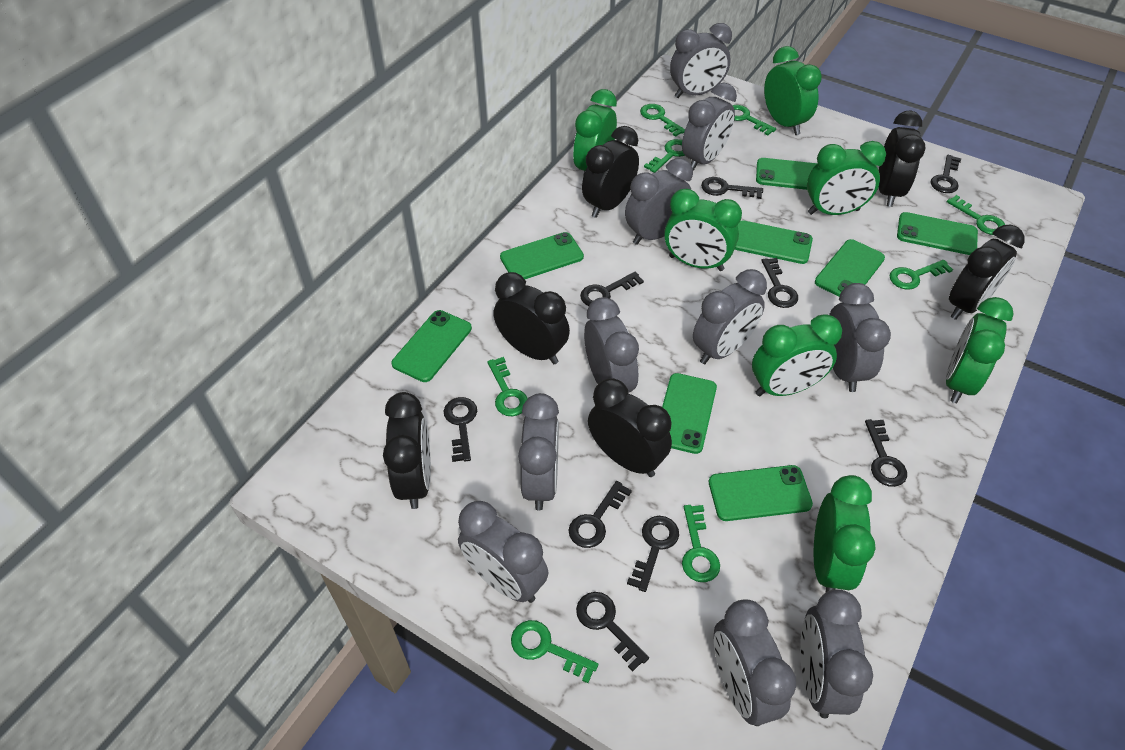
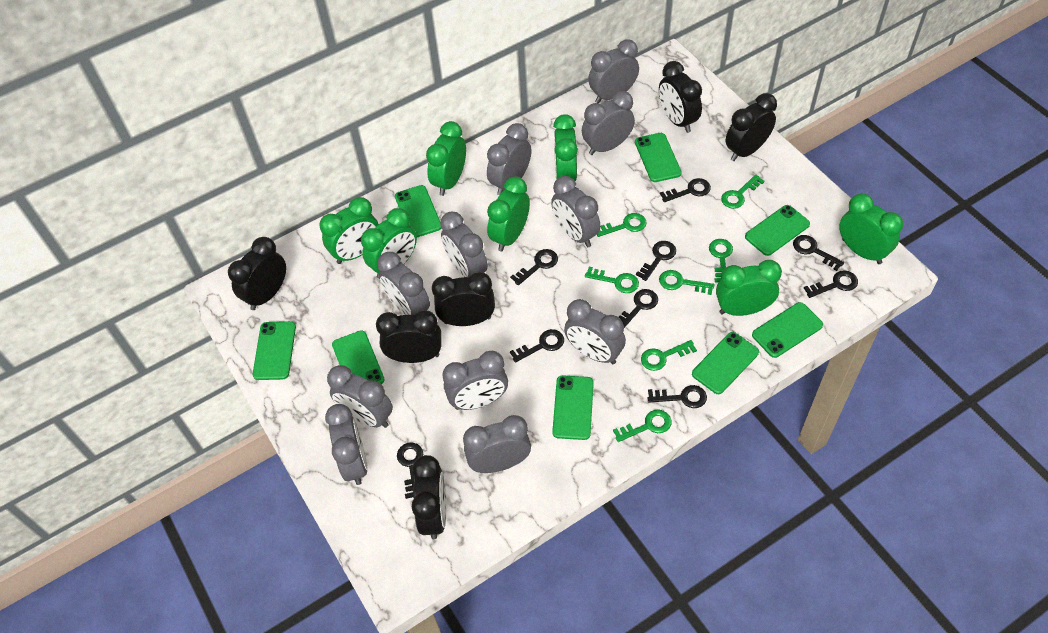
green key: [487,357,528,416] [511,620,598,683] [640,104,685,137] [644,139,685,173] [682,505,720,582] [732,105,776,136] [889,260,953,290] [947,195,1005,235] = 8 -> [585,267,639,293] [597,213,647,237] [613,409,672,442] [641,340,697,371] [659,270,715,295] [709,239,733,283] [721,175,765,209] = 7
grey clock: [458,501,549,603] [518,393,559,510] [584,297,639,393] [625,158,693,245] [670,23,732,98] [682,82,737,171] [693,269,767,364] [714,599,796,726] [800,589,873,718] [829,283,891,392] = 10 -> [325,404,368,485] [327,365,393,428] [377,252,430,315] [440,212,488,277] [442,351,508,410] [463,415,531,473] [487,123,531,195] [551,176,600,247] [564,299,626,364] [582,91,635,155] [588,40,639,104] = 11

